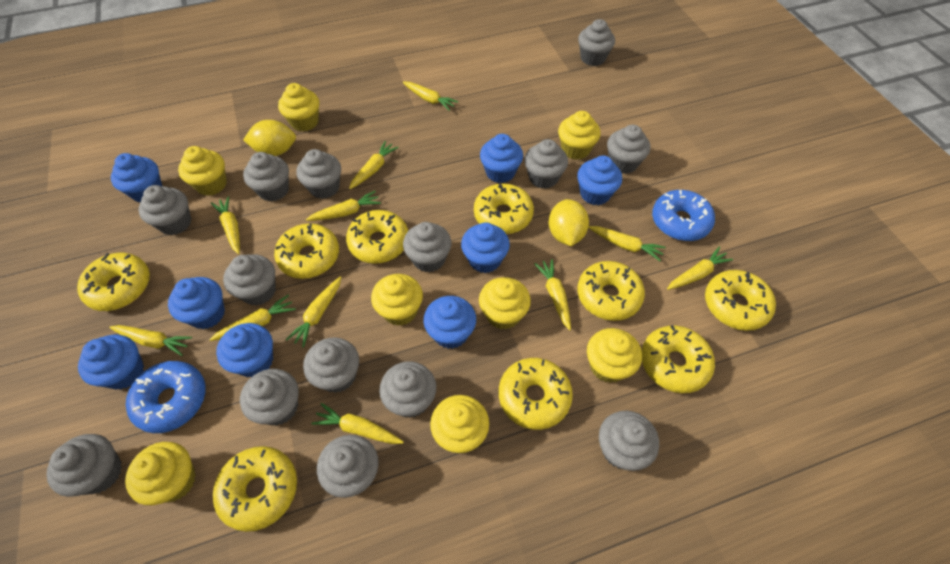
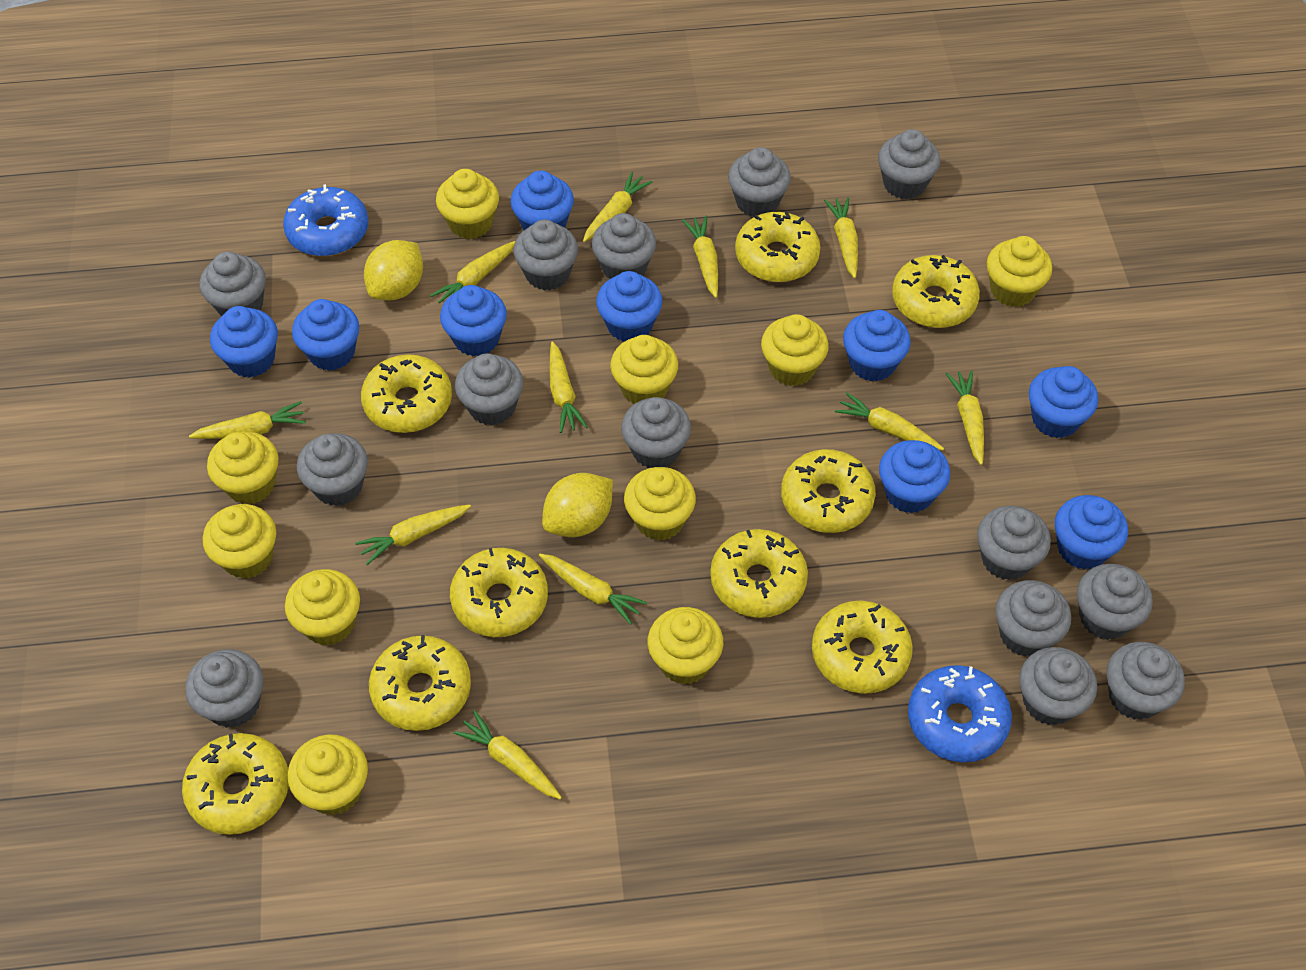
blue cupcake: [78,335,144,390] [111,153,162,203] [168,277,225,329] [216,323,273,377] [423,296,476,349] [461,223,510,273] [480,134,523,183] [577,156,622,205] = 8 -> [210,306,278,378] [292,299,359,371] [440,285,507,356] [511,171,574,230] [596,271,663,342] [843,310,910,382] [879,440,950,513] [1029,366,1098,438] [1055,495,1128,570] = 9
yellow cupcake: [125,442,196,505] [178,146,227,196] [278,83,319,132] [371,274,423,326] [430,395,489,453] [479,277,531,330] [558,111,600,160] [587,328,642,383] = 8 -> [203,504,276,579] [207,432,279,504] [285,569,360,646] [288,735,368,815] [436,169,499,239] [610,335,678,404] [624,467,696,541] [648,607,723,684] [761,314,829,386] [987,236,1052,307] = 10

